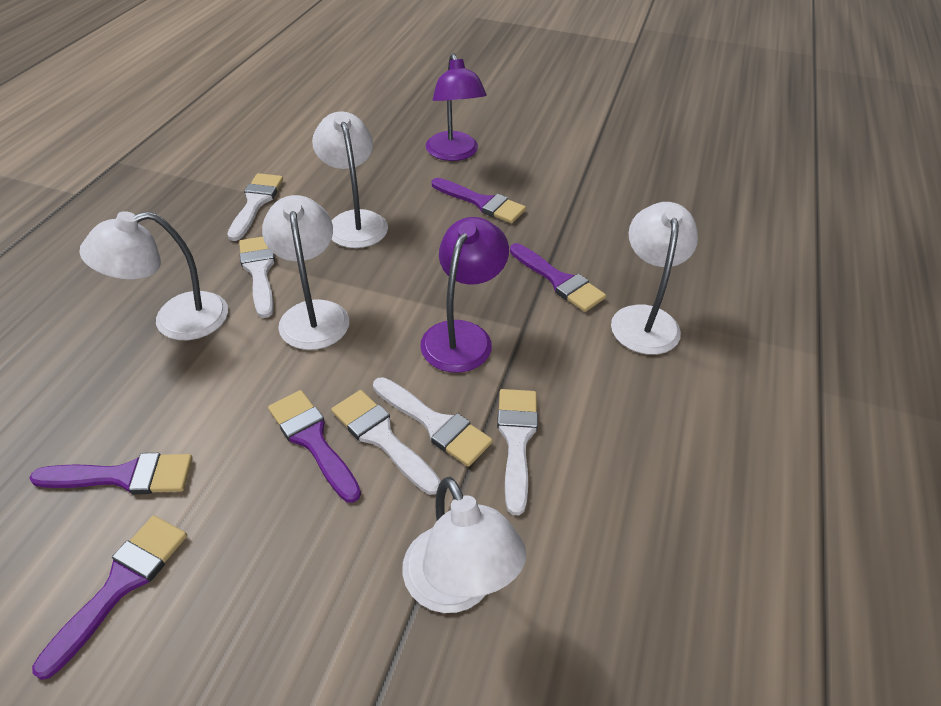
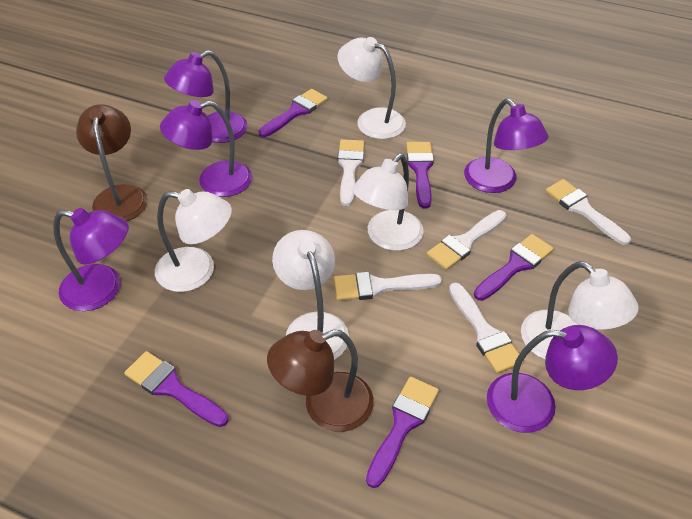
brown lamp: none = 0 -> [76,104,148,221] [267,330,374,432] = 2
purple lamp: [420,217,509,373] [426,53,487,161] = 2 -> [53,208,129,311] [160,100,252,197] [164,50,247,143] [464,99,549,193] [487,325,618,433] = 5

